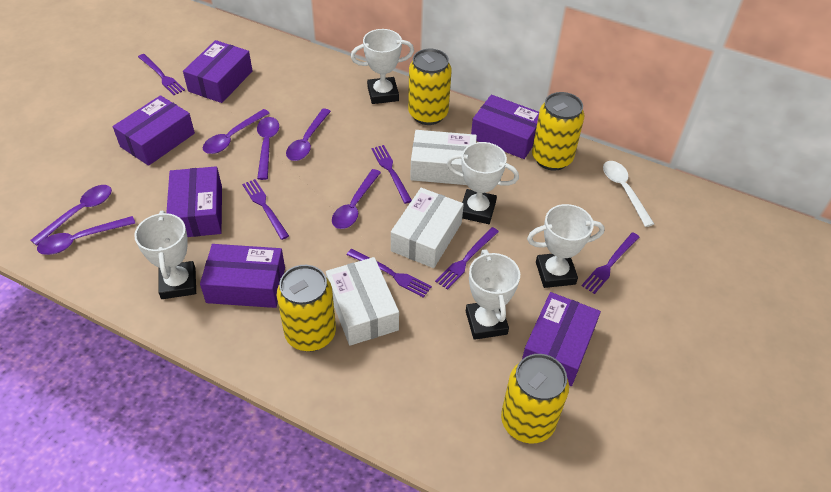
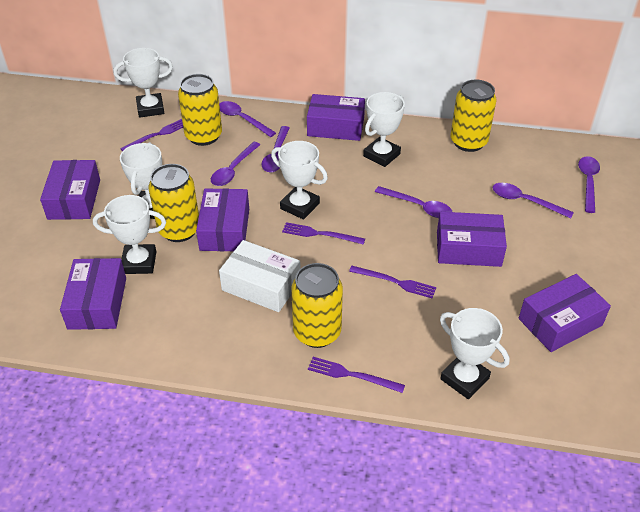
purple fork: [138,54,185,95] [242,179,289,240] [347,249,432,298] [371,145,412,204] [435,227,499,290] [582,232,639,294] = 6 -> [120,119,183,151] [282,222,365,245] [308,357,405,393] [349,266,436,298] = 4
white box: [326,257,399,346] [391,188,464,268] [410,130,477,185] = 3 -> [219,240,301,312] = 1
white spoon: [603,161,654,227] = 1 -> none = 0
white trophy: [134,211,196,299] [351,29,414,104] [447,142,519,224] [466,250,520,340] [527,204,605,288] = 5 -> [93,195,166,274] [114,48,173,117] [120,142,162,219] [271,141,328,220] [363,92,405,167] [440,308,509,399] = 6

